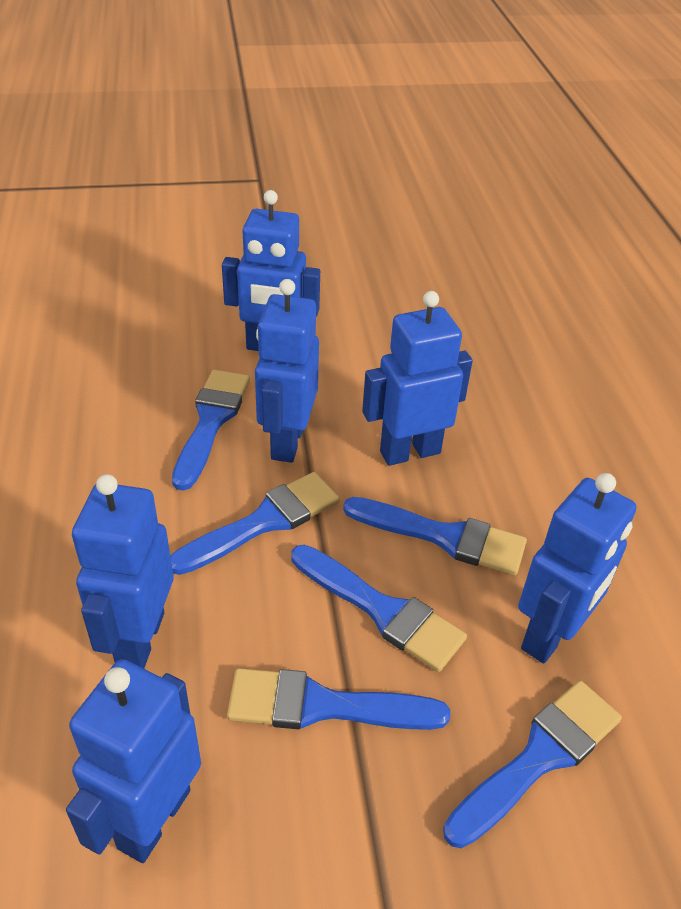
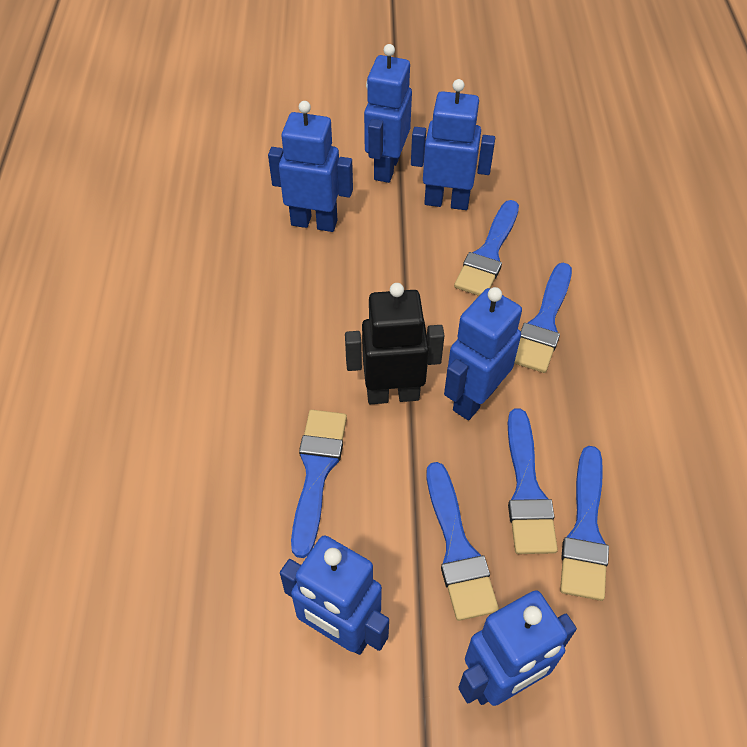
black robot: none = 0 -> [345,283,445,404] = 1

